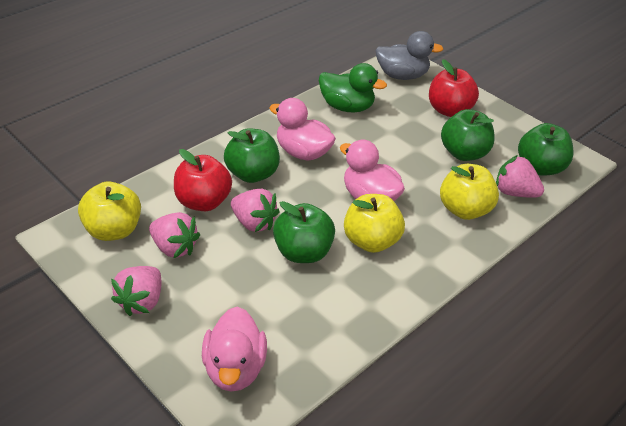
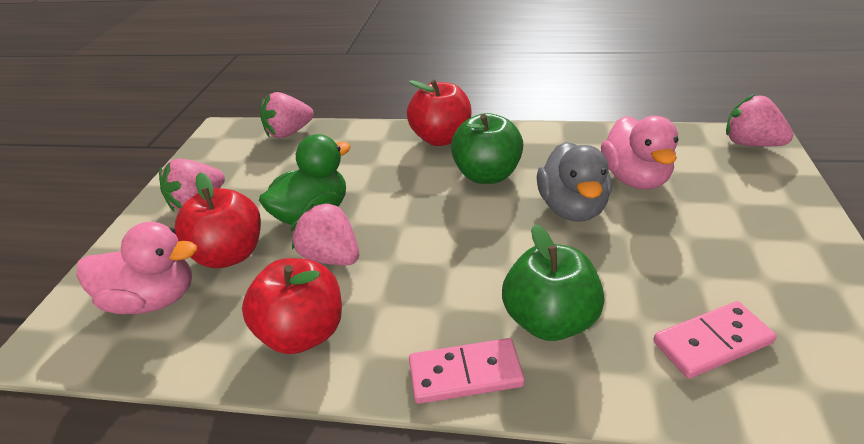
green apple: [224,128,280,183] [273,201,335,263] [441,109,495,161] [518,123,574,176] = 4 -> [451,113,523,184] [502,224,605,341] = 2
pink domino: none = 0 -> [409,338,525,404] [653,301,777,379] = 2
pink duck: [202,307,267,392] [269,98,336,161] [340,140,405,201] = 3 -> [76,222,197,314] [601,116,678,189] = 2
red apple: [174,149,232,211] [429,59,479,117] = 2 -> [175,173,261,268] [242,258,342,354] [407,80,471,146] = 3
yellow apple: [78,182,141,241] [344,194,405,253] [440,164,499,220] = 3 -> none = 0

